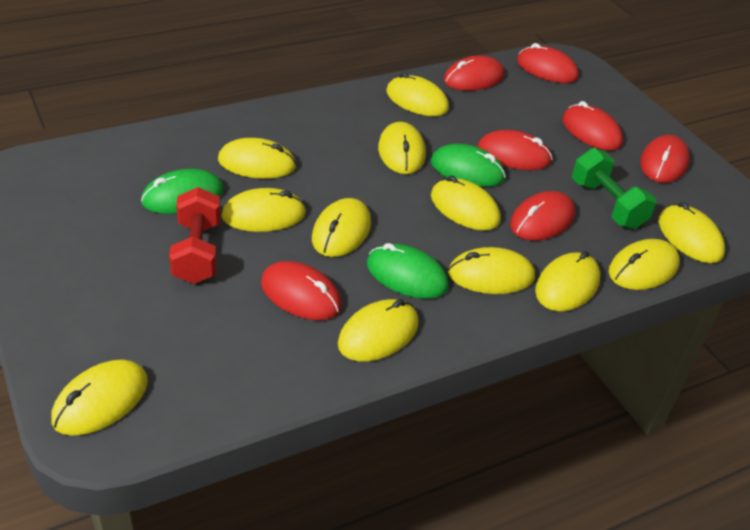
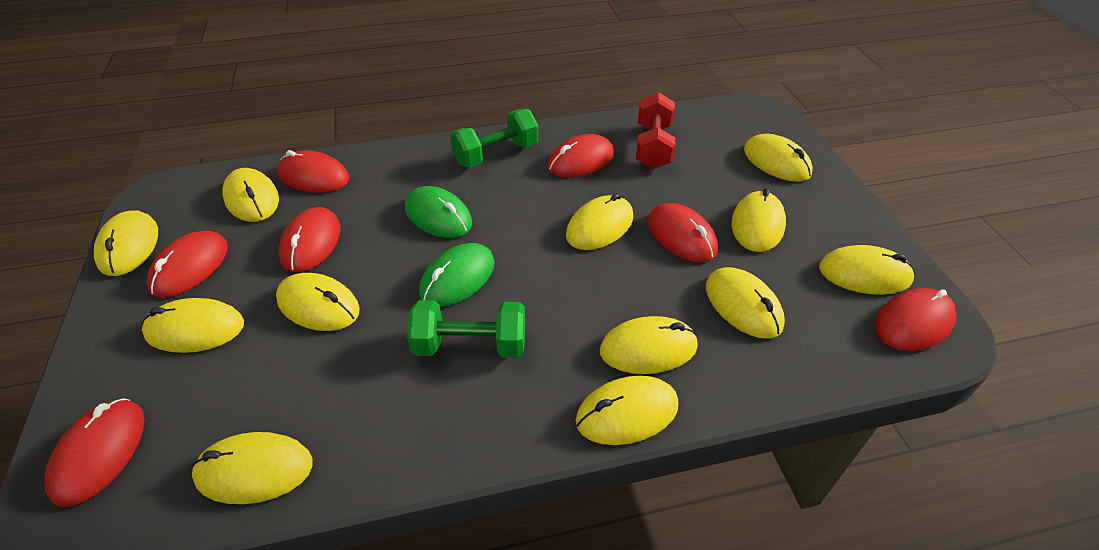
green dumbbell: [572,148,657,229] = 1 -> [407,300,525,358] [450,109,538,168] = 2
green mouse: [141,169,224,214] [367,243,449,299] [431,144,506,187] = 3 -> [405,186,472,238] [419,243,495,307] = 2

